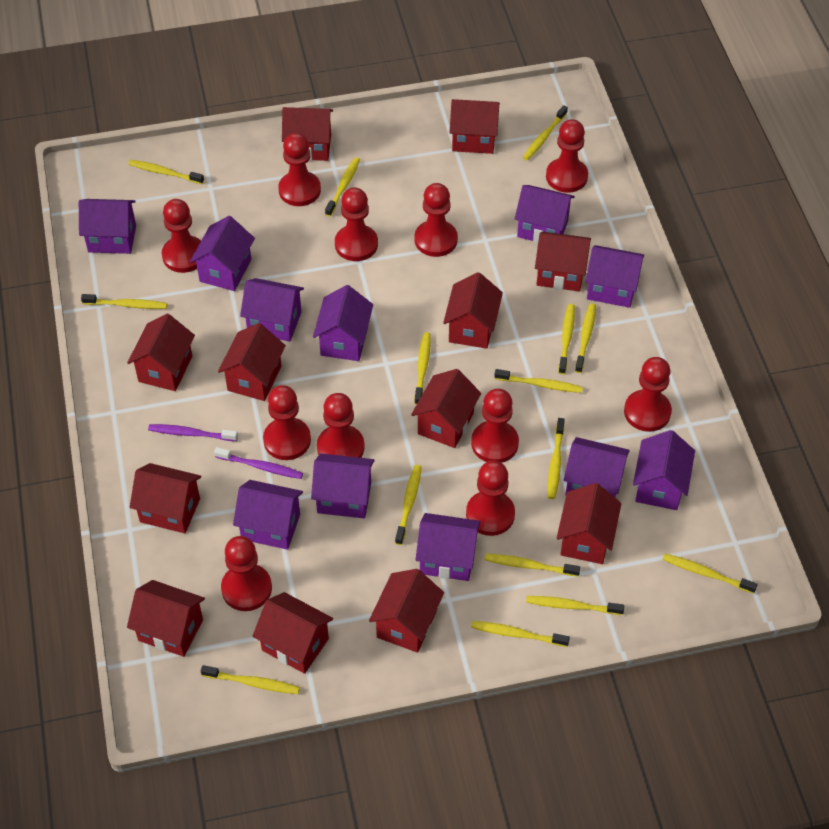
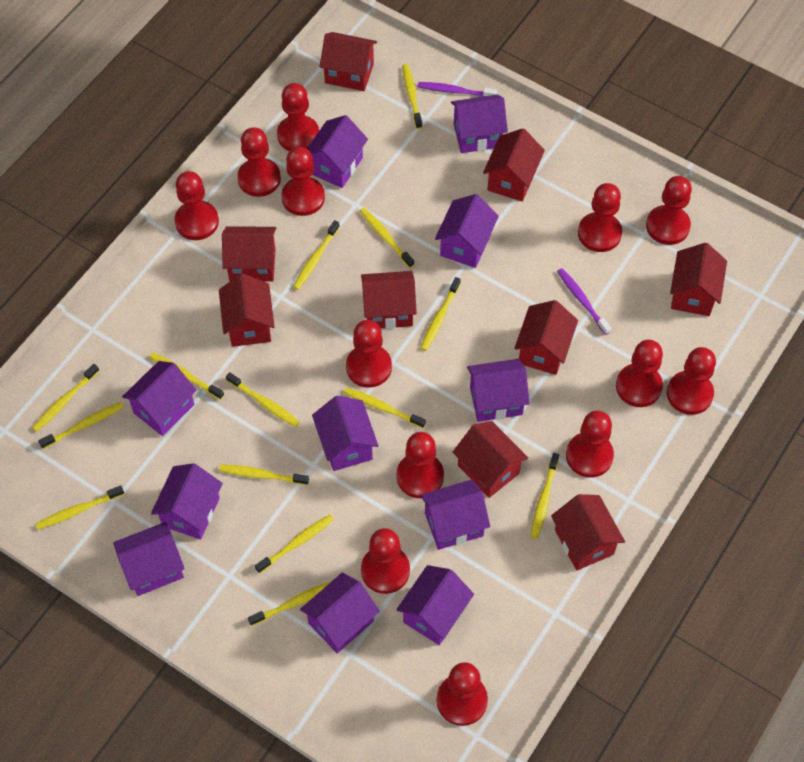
red house: [127,314,195,391] [127,580,205,657] [129,463,201,533] [218,323,286,401] [252,592,333,674] [282,107,333,161] [369,569,444,653] [411,369,481,448] [443,272,503,349] [450,99,500,154] [535,231,591,291] [557,483,621,564] = 12 -> [219,274,275,347] [222,226,276,282] [319,32,377,91] [361,271,417,329] [453,421,528,498] [483,128,545,202] [514,300,578,375] [551,494,625,571] [670,243,727,316] = 9
red pawn: [162,199,201,273] [221,536,272,611] [263,385,311,460] [278,133,321,206] [317,393,365,458] [335,187,378,261] [414,183,458,257] [466,461,515,536] [471,389,519,463] [546,119,588,193] [624,357,672,432] = 11 -> [175,171,219,240] [237,127,281,197] [277,83,319,151] [281,147,325,216] [346,320,392,388] [361,528,410,594] [396,432,444,498] [436,662,488,726] [566,411,614,478] [578,183,622,252] [616,340,663,407] [646,176,692,245] [667,347,716,415] = 13
yellow toothbrush: [81,294,167,309] [128,160,204,184] [201,665,300,694] [325,157,360,217] [395,465,422,545] [414,332,431,405] [471,621,570,647] [484,554,580,577] [494,369,583,393] [523,105,568,160] [526,596,624,615] [548,418,565,499] [558,304,575,374] [575,303,596,373] [662,554,758,594] = 15 -> [32,364,99,432] [35,485,124,530] [38,402,124,449] [149,353,224,400] [219,464,309,485] [226,372,299,427] [248,581,332,626] [255,515,334,574] [293,220,340,290] [344,387,426,428] [360,208,414,268] [402,64,422,129] [420,277,461,351] [530,453,559,539] = 14

